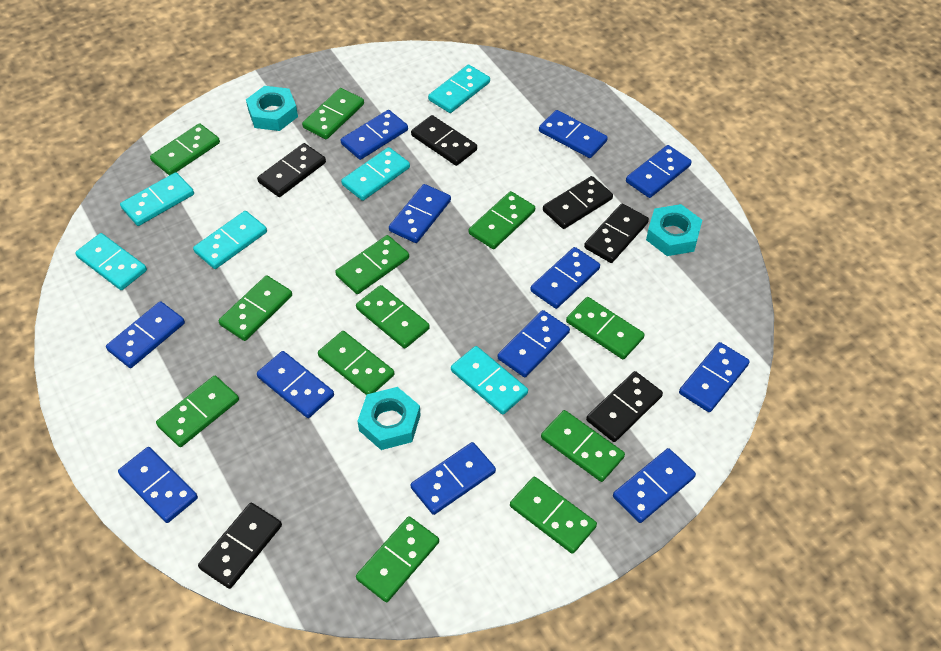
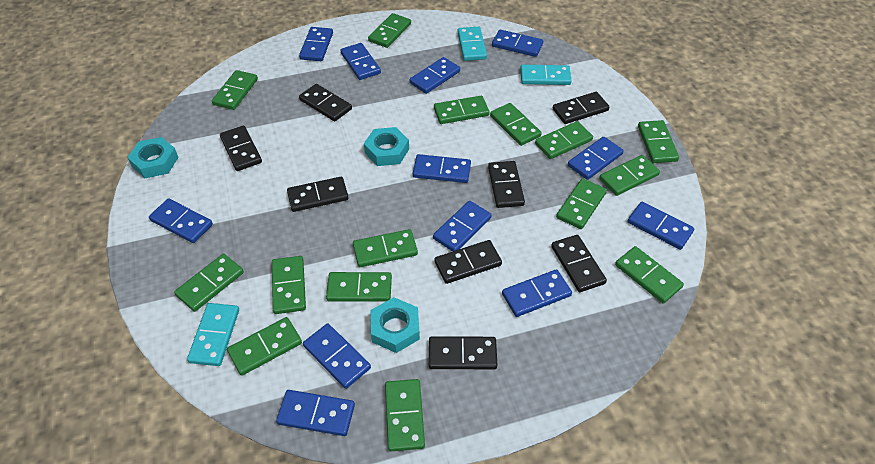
black domino: [198,503,282,589] [257,143,326,197] [411,115,477,166] [543,176,613,229] [584,204,649,263] [586,371,663,442] = 6 -> [220,126,262,171] [287,177,349,212] [299,84,352,121] [429,336,497,369] [435,240,502,284] [488,161,525,208] [551,235,607,292] [553,92,609,124] = 8
green domino: [150,123,220,175] [156,376,239,447] [219,275,292,341] [302,88,364,139] [318,331,394,395] [335,235,409,294] [356,285,430,349] [356,516,439,602] [469,191,535,249] [510,477,597,554] [541,410,625,482] [566,297,645,359] = 12 -> [174,254,244,312] [212,70,258,110] [227,317,302,376] [272,256,306,314] [326,272,392,302] [353,229,418,267] [368,13,411,48] [385,379,425,451] [434,96,490,124] [490,103,542,146] [535,121,593,159] [556,178,607,229] [599,155,660,196] [615,246,684,303] [638,120,679,163] = 15
turquoise domino: [75,233,147,290] [120,172,194,226] [193,211,267,269] [341,147,410,201] [428,65,490,113] [451,346,528,415] = 6 -> [187,303,239,366] [458,27,487,61] [520,65,572,85] = 3

